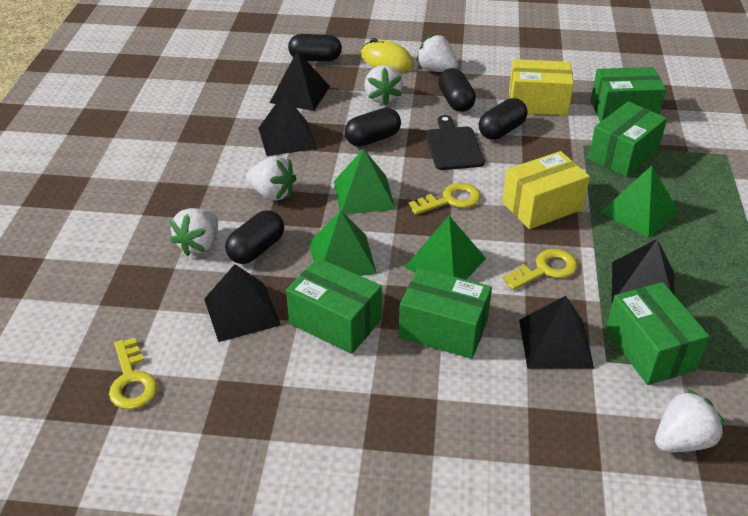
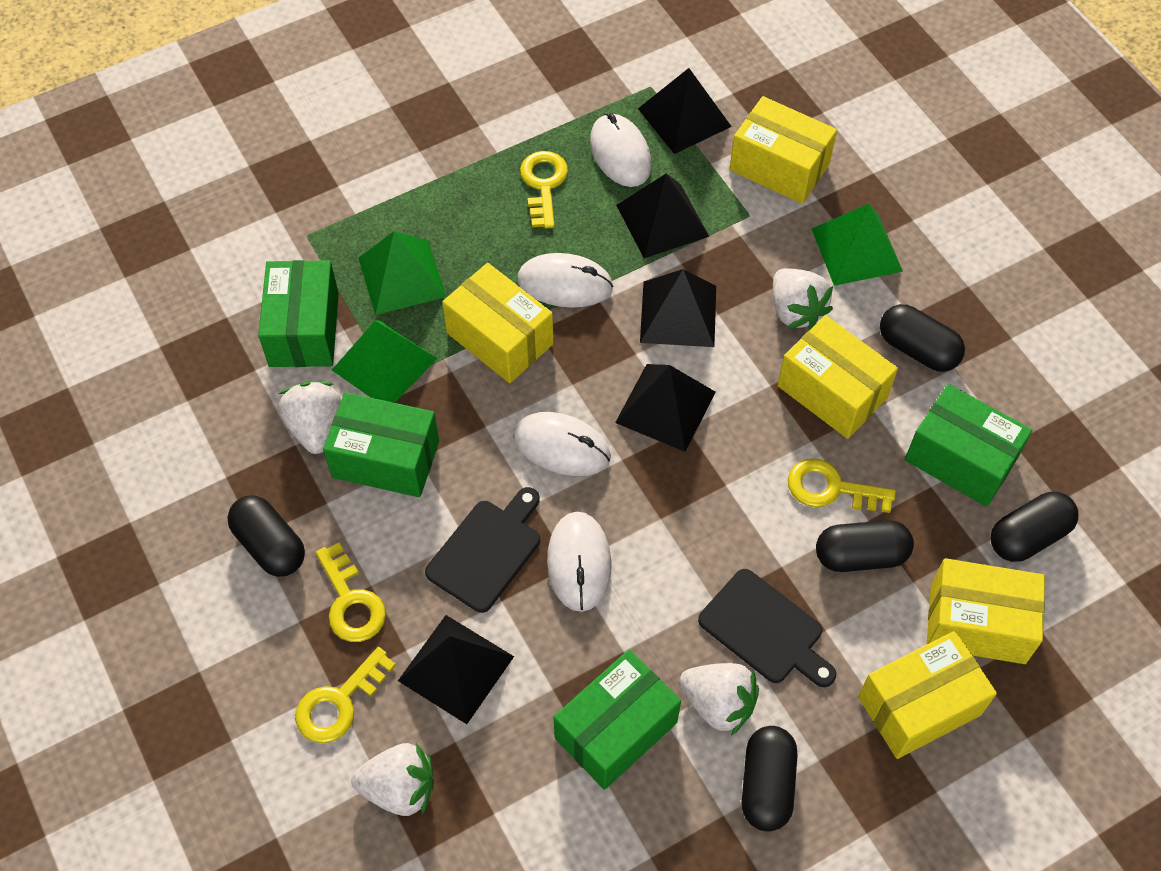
black cutting board: [426,115,485,170] = 1 -> [425,487,540,613] [698,569,836,687] = 2
green box: [286,258,382,354] [399,267,492,359] [588,101,667,177] [591,67,666,122] [606,282,709,385] = 5 -> [258,260,339,367] [323,392,439,497] [554,650,681,790] [905,384,1032,507] = 4
green pyramid: [309,210,377,276] [334,149,396,215] [405,216,486,280] [601,166,678,238] = 4 -> [332,320,437,403] [358,231,446,315] [812,203,903,286] = 3
white mouse: none = 0 -> [513,412,611,476] [517,253,613,308] [547,512,611,612] [590,113,652,187] = 4
white strawberry: [170,208,218,256] [246,156,297,201] [364,65,403,106] [416,34,458,72] [655,389,725,452] = 5 -> [279,381,341,454] [351,743,434,816] [679,663,759,736] [773,269,833,330] = 4
yellow box: [502,151,590,229] [509,59,574,115] = 2 -> [442,263,553,383] [730,96,837,204] [777,315,898,439] [858,631,997,759] [927,558,1045,664] = 5
yellow key: [109,338,158,410] [409,183,481,215] [502,249,578,290] = 3 -> [295,647,396,743] [316,543,386,642] [520,151,568,228] [788,458,896,513] = 4
yellow mouse: [361,38,414,72] = 1 -> none = 0

